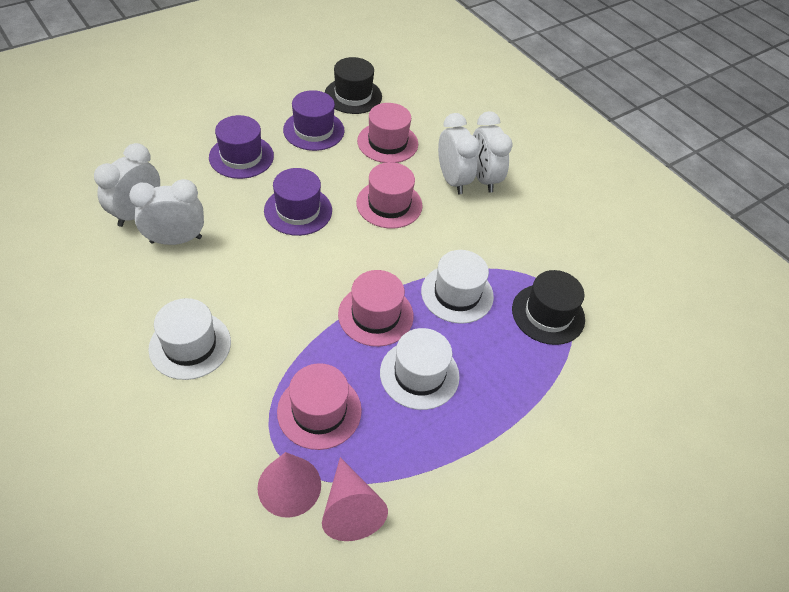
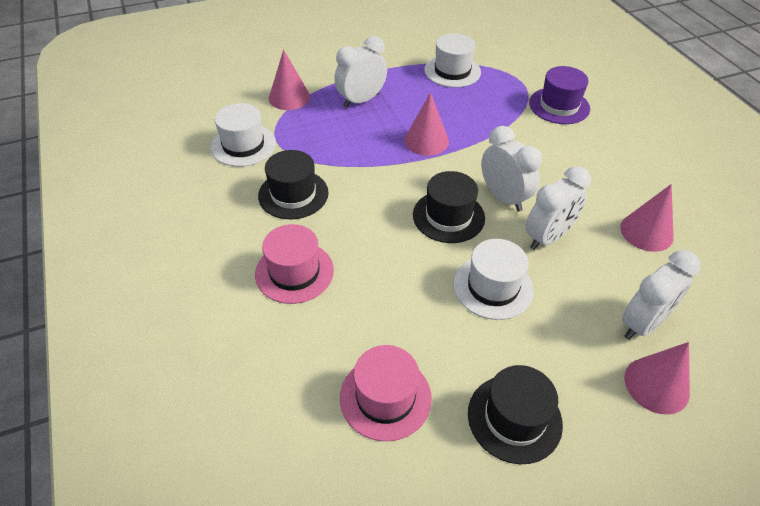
black hat: [325,57,382,114] [512,270,585,345] = 2 -> [258,150,329,219] [413,171,485,243] [468,365,563,464] = 3
pink cone: [257,452,321,518] [322,457,388,541] = 2 -> [269,50,310,110] [404,93,449,156] [620,184,674,252] [624,342,690,415] = 4
pink hat: [277,363,362,450] [338,270,414,347] [356,162,422,229] [357,103,418,163] = 4 -> [255,224,334,304] [340,345,432,441] = 2
purple hat: [209,115,274,179] [264,168,332,236] [283,90,345,151] = 3 -> [529,66,590,124] = 1

